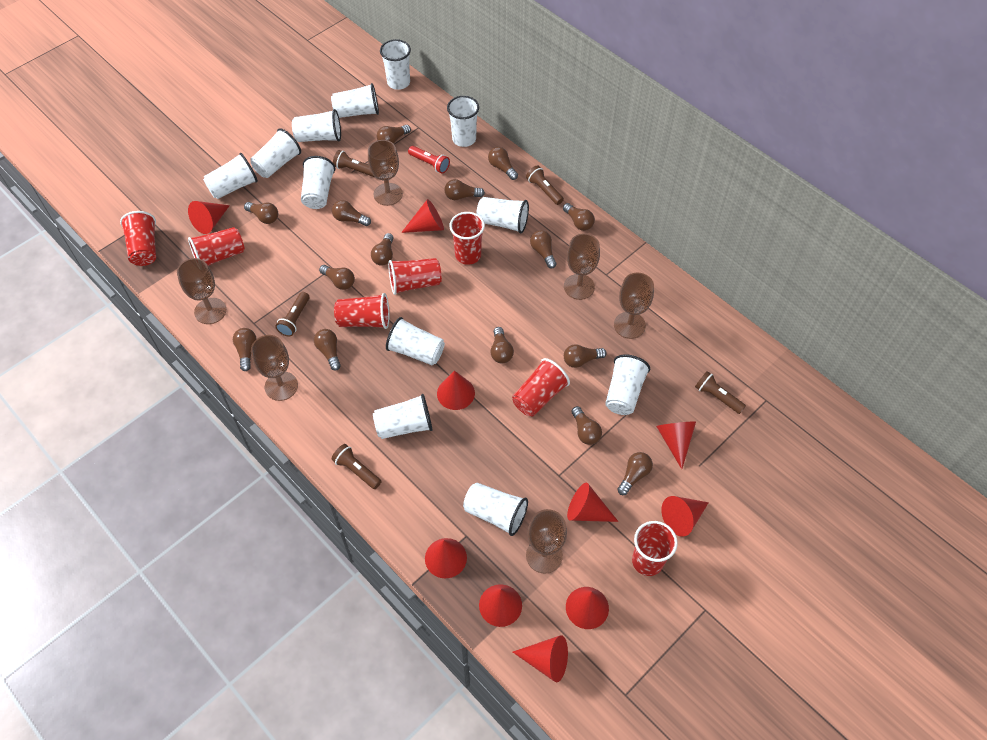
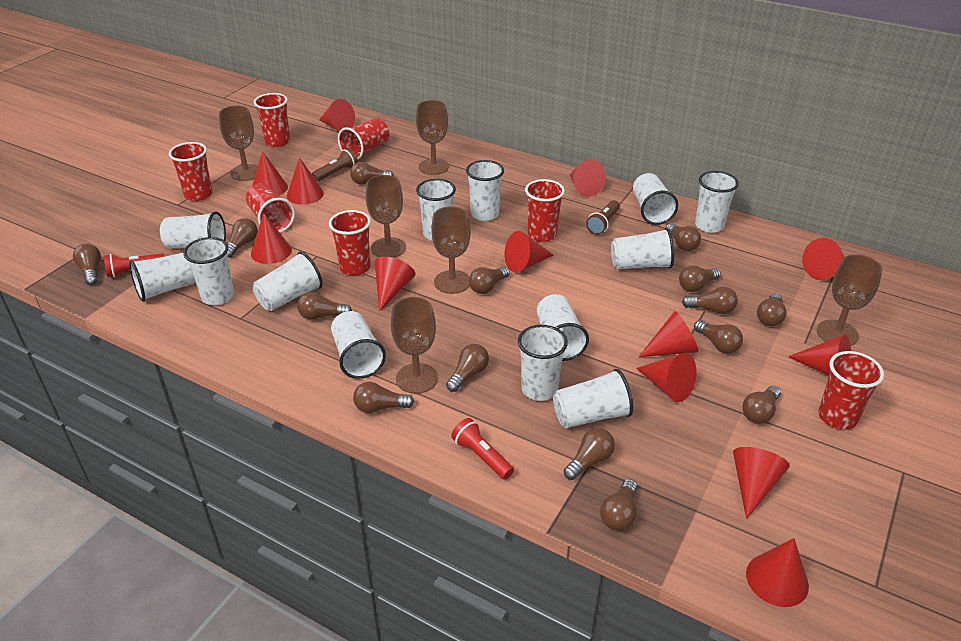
brown flashlight: [275,292,309,337] [332,444,382,489] [333,150,375,177] [526,165,564,205] [695,371,746,414] = 5 -> [312,148,358,181] [586,200,620,235] = 2
red cone: [188,201,230,234] [401,199,444,233] [425,538,467,578] [437,370,475,410] [479,584,522,627] [513,635,568,682] [566,587,609,629] [567,483,619,522] [656,421,696,469] [661,496,709,537] = 10 -> [251,213,292,264] [252,151,288,196] [287,157,324,205] [319,99,355,131] [375,257,415,311] [505,231,554,273] [569,159,606,197] [636,353,697,402] [638,311,698,357] [733,447,790,519] [746,538,809,607] [788,334,851,376] [802,238,844,280] = 13
red flashlight: [408,146,450,174] = 1 -> [104,254,164,277] [451,418,514,480] = 2
white cup: [203,153,258,199] [250,128,301,178] [292,109,341,142] [301,156,335,209] [331,83,379,118] [373,394,433,439] [380,39,411,90] [386,317,445,365] [447,96,479,147] [463,482,528,536] [476,197,529,234] [605,354,650,415] = 12 -> [129,253,196,302] [160,211,226,248] [183,237,234,305] [253,251,323,311] [331,311,386,379] [416,179,456,241] [466,160,504,221] [518,325,568,401] [537,294,589,361] [553,369,633,428] [611,228,674,269] [633,173,678,225] [695,171,739,233] = 13

